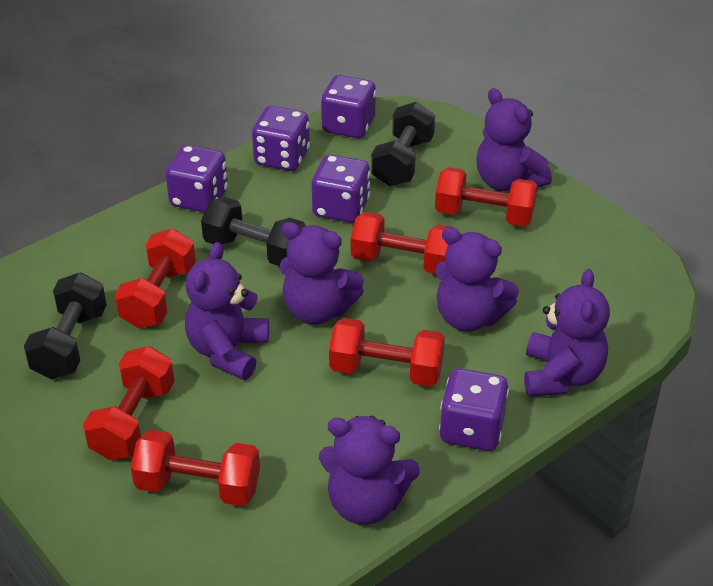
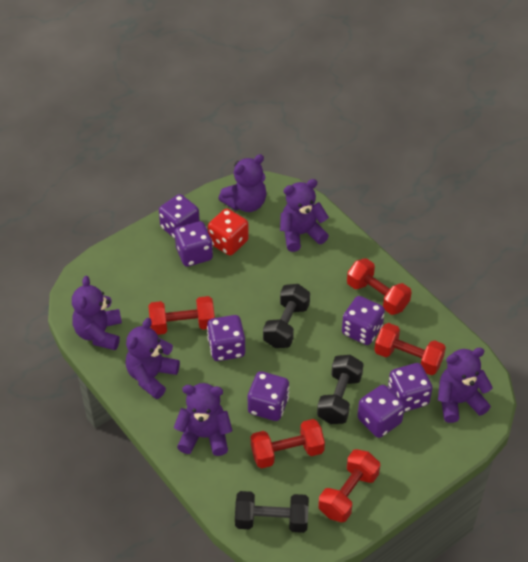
purple dice: [165,145,228,213] [252,106,310,171] [312,154,370,223] [321,75,376,138] [439,368,509,451] = 5 -> [159,194,200,239] [175,221,213,267] [207,315,245,361] [248,371,289,421] [342,296,385,345] [357,385,405,438] [388,363,433,412] = 7
red dice: none = 0 -> [208,209,249,255] = 1
red dumbbell: [83,346,174,460] [115,229,196,328] [131,430,260,506] [329,318,445,386] [351,212,450,274] [435,167,537,227] = 6 -> [148,296,215,335] [251,419,325,469] [318,449,380,522] [347,258,411,315] [374,323,446,375] = 5

